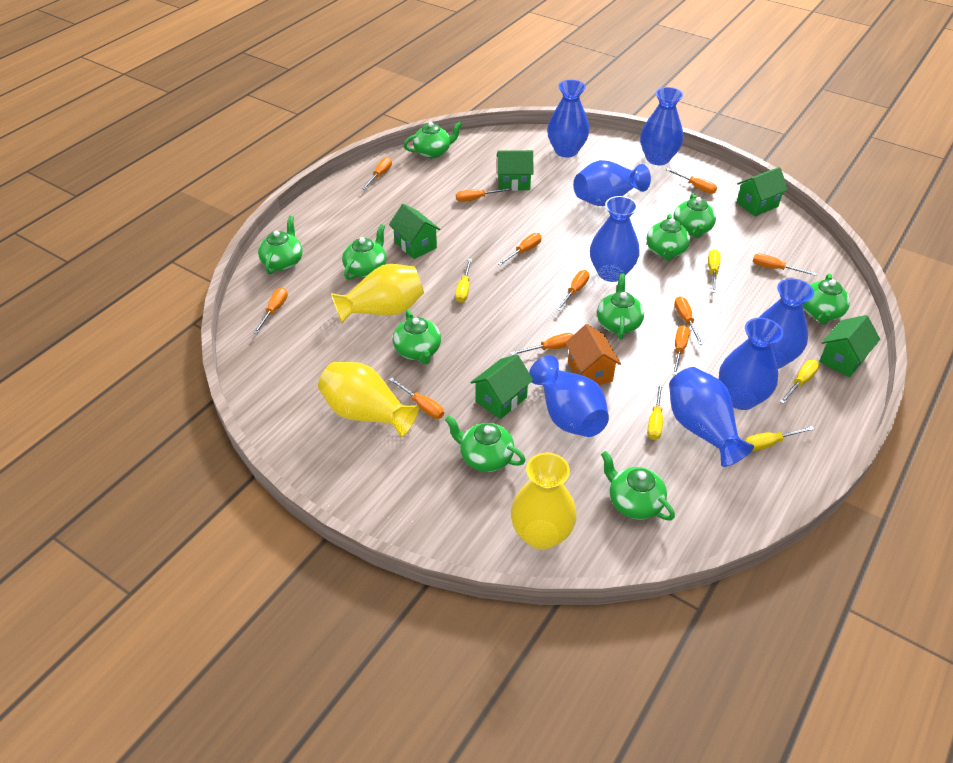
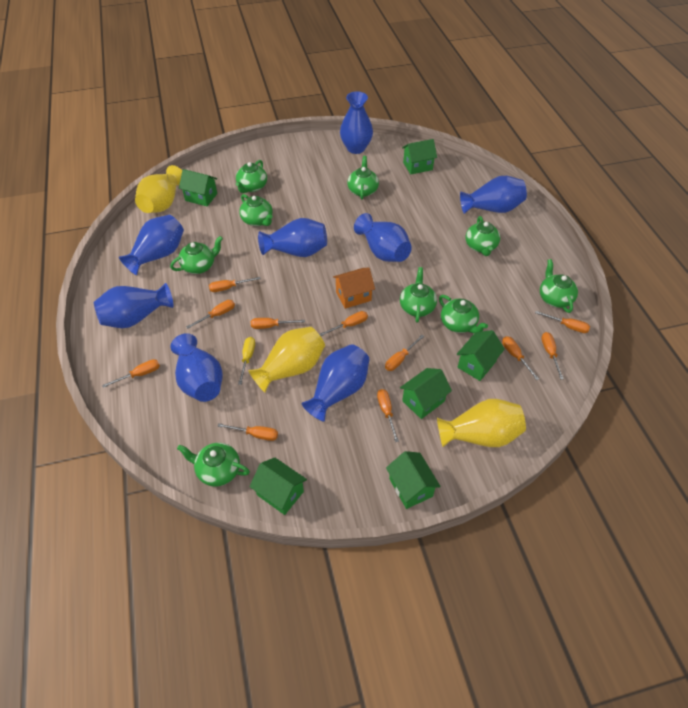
green house: [389,204,440,259] [470,355,533,419] [497,150,533,191] [736,167,788,216] [819,315,880,377] = 5 -> [179,169,217,207] [249,457,307,515] [386,451,441,509] [400,368,452,419] [402,139,437,174] [457,330,505,381] = 6
green teapot: [258,216,302,274] [342,224,386,280] [393,310,441,364] [404,122,463,158] [445,415,526,472] [597,273,644,339] [601,451,675,520] [647,214,690,261] [673,193,716,238] [803,273,850,324] = 10 -> [170,236,223,274] [177,443,250,487] [236,160,267,193] [239,194,273,226] [347,156,379,200] [400,267,437,323] [439,295,488,333] [466,216,500,256] [540,259,578,313] = 9
yellow screwdriver: [455,259,472,303] [647,383,663,440] [708,250,721,293] [745,426,814,451] [780,360,819,404] = 5 -> [238,337,255,385] = 1

